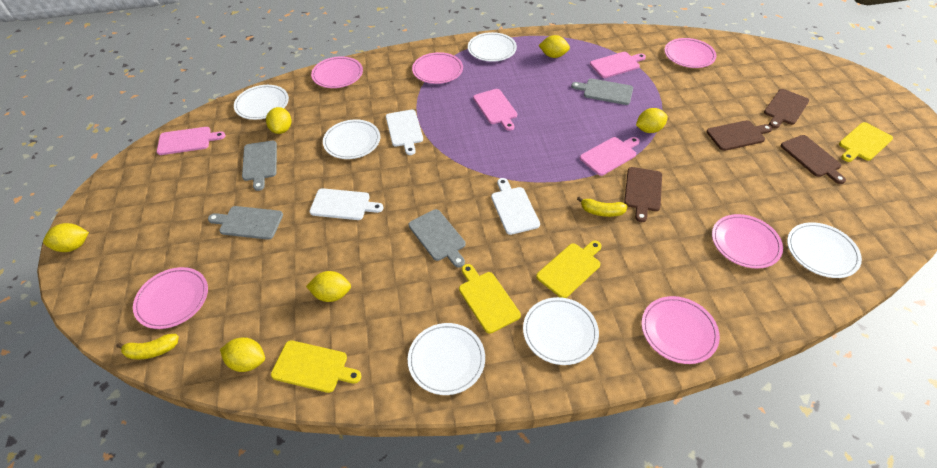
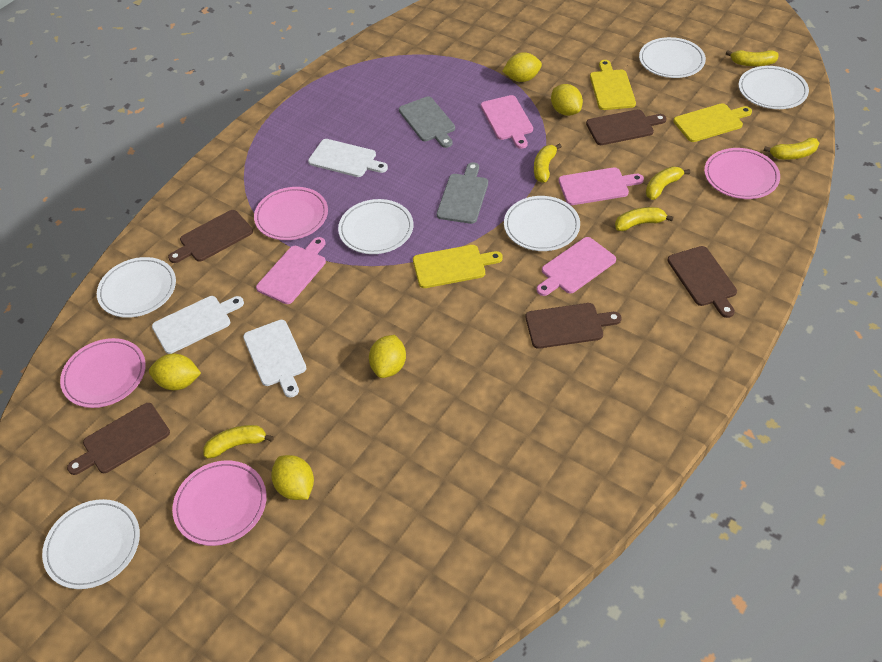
brown cutting board: [624,167,662,222] [707,120,773,151] [764,89,809,128] [781,135,846,184] = 4 -> [67,403,170,475] [168,210,253,263] [526,303,622,349] [586,109,667,145] [667,246,737,318] = 5
grey cutting board: [208,206,283,240] [242,141,277,191] [409,209,465,267] [571,78,633,105] = 4 -> [399,96,455,148] [437,162,488,224] = 2
pink plate: [133,267,208,329] [311,56,363,88] [412,52,463,84] [642,296,720,364] [665,38,716,68] [712,214,783,269] = 6 -> [60,338,146,408] [172,460,266,546] [254,187,328,240] [704,148,780,199] = 4
yellow banana: [116,334,179,360] [577,197,628,217] = 2 -> [204,425,274,459] [534,143,562,183] [615,207,673,231] [646,167,690,200] [726,50,779,66] [763,138,819,160] = 6
yellow cutting board: [271,340,361,393] [459,264,521,334] [536,241,602,298] [839,122,893,162] = 4 -> [413,245,503,288] [590,60,636,110] [673,103,752,142] = 3
yellow lemon: [43,223,89,252] [220,337,265,372] [266,107,291,134] [306,271,351,302] [539,35,570,58] [636,108,668,133] = 6 -> [149,354,201,390] [271,455,314,500] [369,335,406,378] [502,52,542,82] [551,84,583,116] = 5

